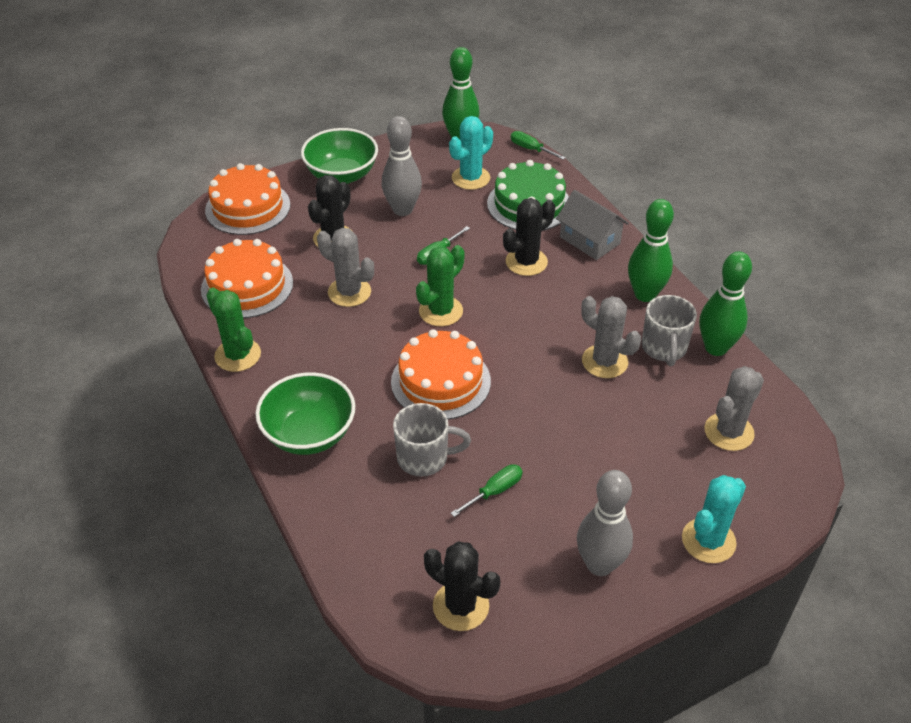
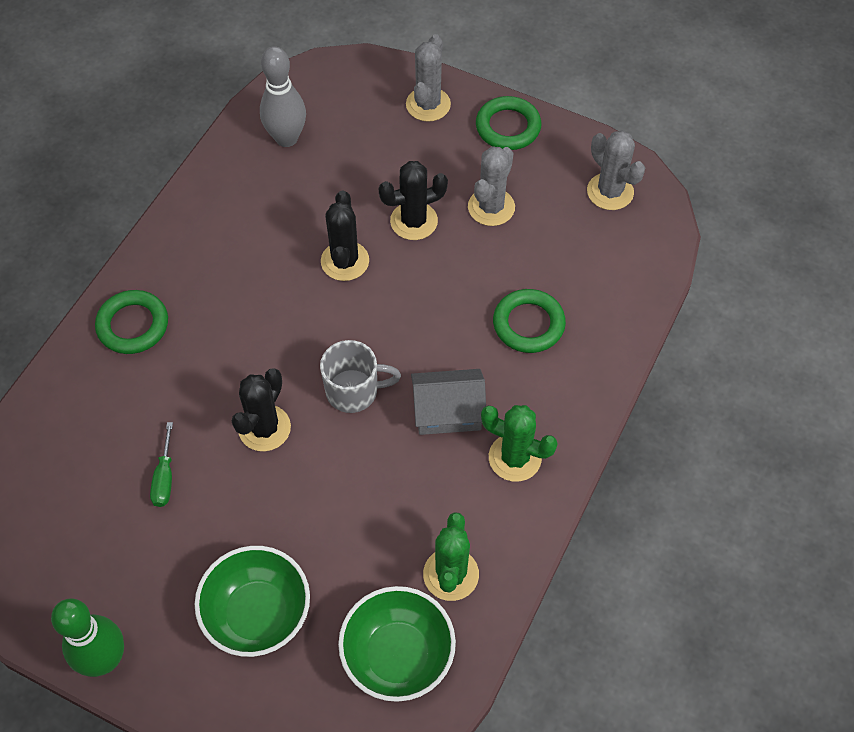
green bowling pin: [442,47,479,139] [628,199,674,302] [700,252,752,356] = 3 -> [51,599,124,677] = 1
green cake: [487,160,569,230] = 1 -> none = 0
green ring: none = 0 -> [95,290,168,354] [476,96,541,150] [493,289,566,353] = 3
green screwdriver: [417,226,470,265] [451,464,523,517] [511,131,566,160] = 3 -> [150,422,173,507] = 1
grey bowling pin: [382,116,422,216] [577,470,633,576] = 2 -> [260,46,306,147] = 1
grey mug: [393,403,471,477] [642,295,697,366] = 2 -> [320,340,401,413] = 1
orange cake: [201,239,293,318] [205,163,291,235] [391,329,491,420] = 3 -> none = 0
turquoise cactus: [449,116,493,190] [682,475,746,563] = 2 -> none = 0

